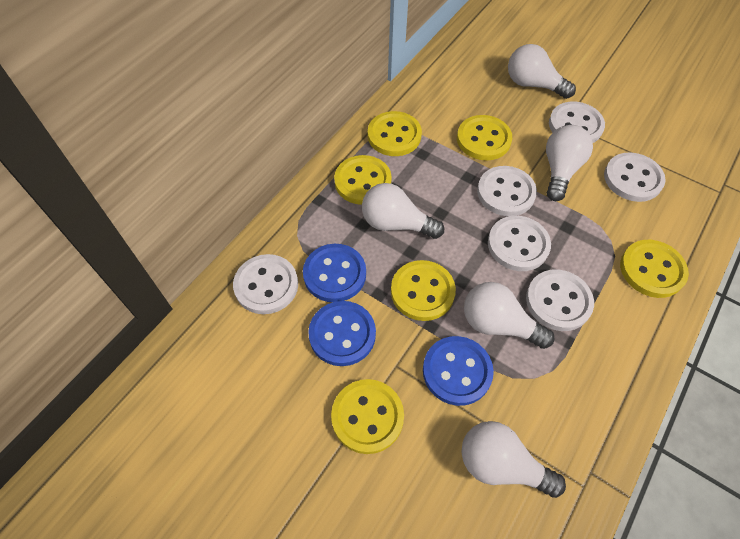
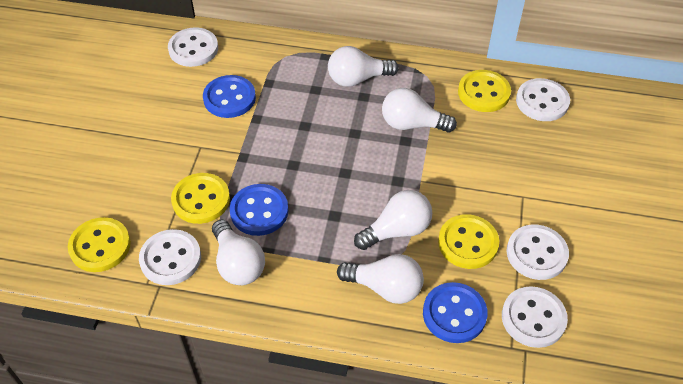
white button: [233,254,298,314] [477,166,537,216] [488,216,551,271] [526,270,594,331] [549,102,605,143] [604,152,666,202] = 6 -> [139,229,201,285] [168,27,218,67] [502,286,568,348] [506,224,569,280] [516,78,570,121] = 5
yellow button: [331,379,404,454] [334,155,392,205] [368,111,422,156] [391,260,456,321] [457,115,512,160] [620,240,689,298] = 6 -> [68,217,131,272] [171,173,230,224] [438,214,499,269] [458,70,511,112] = 4

